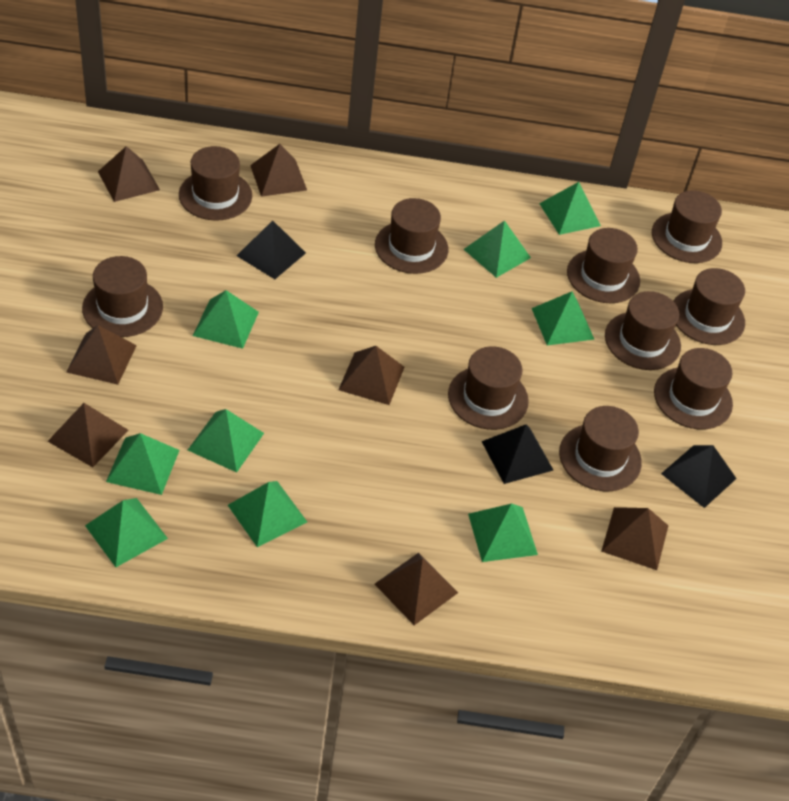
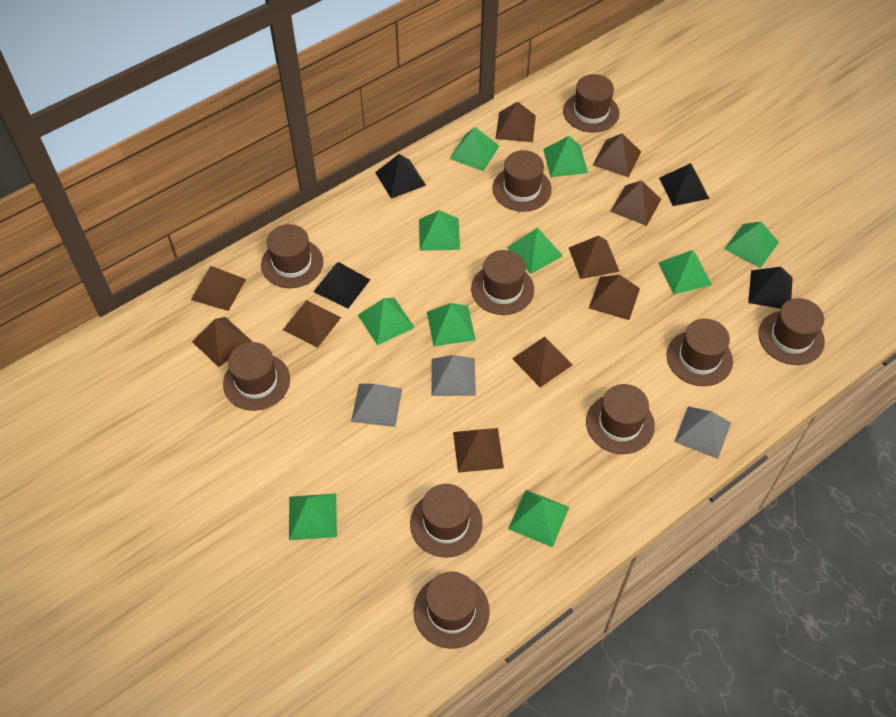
black pyramid: [237,220,306,279] [481,424,554,484] [661,445,737,508] = 3 -> [314,262,370,308] [375,154,426,198] [659,163,709,206] [748,267,793,309] = 4
brown pyramid: [47,403,128,467] [66,325,137,385] [98,146,160,202] [250,144,307,197] [338,346,404,405] [375,553,458,625] [601,507,668,570] = 7 -> [191,266,246,311] [192,317,252,367] [283,300,341,348] [453,428,504,473] [496,102,536,142] [512,337,573,388] [569,235,620,279] [589,275,640,320] [593,133,641,177] [610,180,661,226] = 10
green pyramid: [85,498,168,567] [106,433,180,495] [188,409,264,472] [193,290,259,349] [228,481,307,547] [464,220,531,278] [468,504,538,562] [532,292,595,345] [539,182,601,235] = 9 -> [289,494,337,540] [358,298,415,345] [419,210,460,251] [427,303,476,346] [449,127,499,171] [507,228,563,274] [508,490,569,547] [543,136,588,177] [658,250,712,294] [725,221,779,268] = 10
grey pyramid: none = 0 -> [351,384,402,427] [431,355,476,396] [674,406,731,459] = 3

